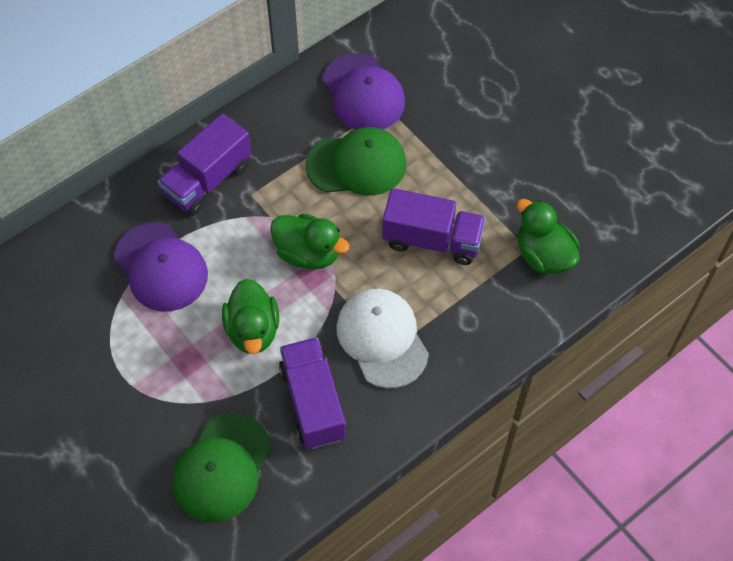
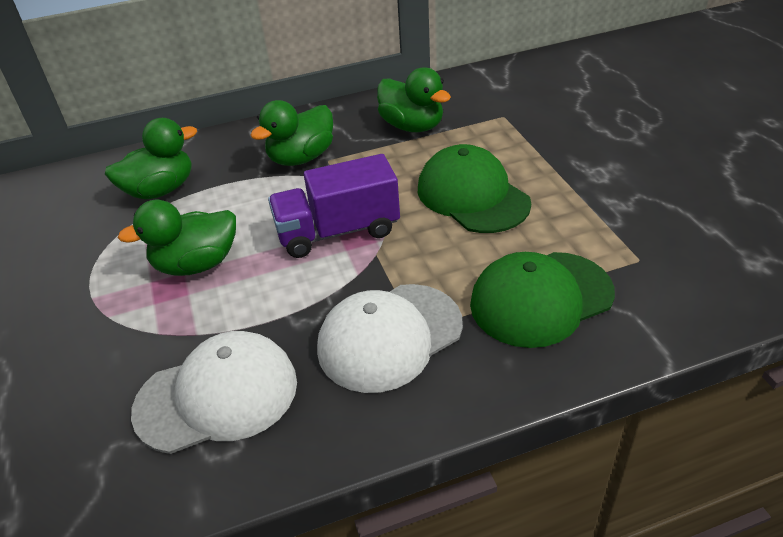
green duck: [222,279,279,354] [270,214,350,269] [517,199,580,274] = 3 -> [105,118,197,199] [118,200,236,276] [250,100,333,166] [377,67,451,132] = 4
purple cap: [114,222,208,311] [322,53,405,130] = 2 -> none = 0
purple truck: [158,113,252,215] [279,337,347,449] [382,188,486,265] = 3 -> [268,154,400,258] = 1
white cap: [336,289,429,389] = 1 -> [131,331,297,454] [317,284,463,393] = 2

